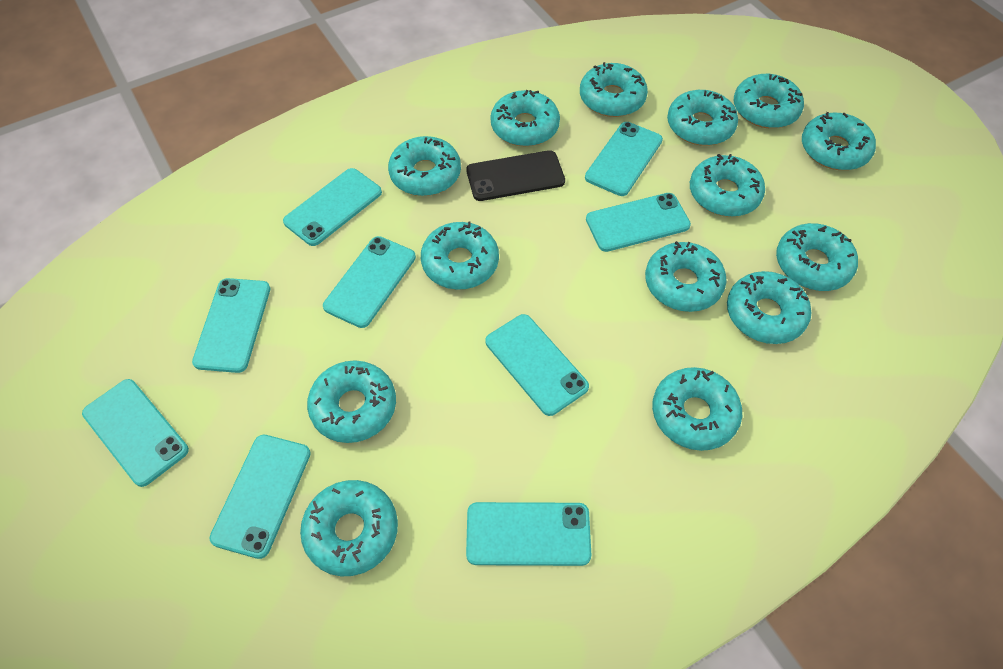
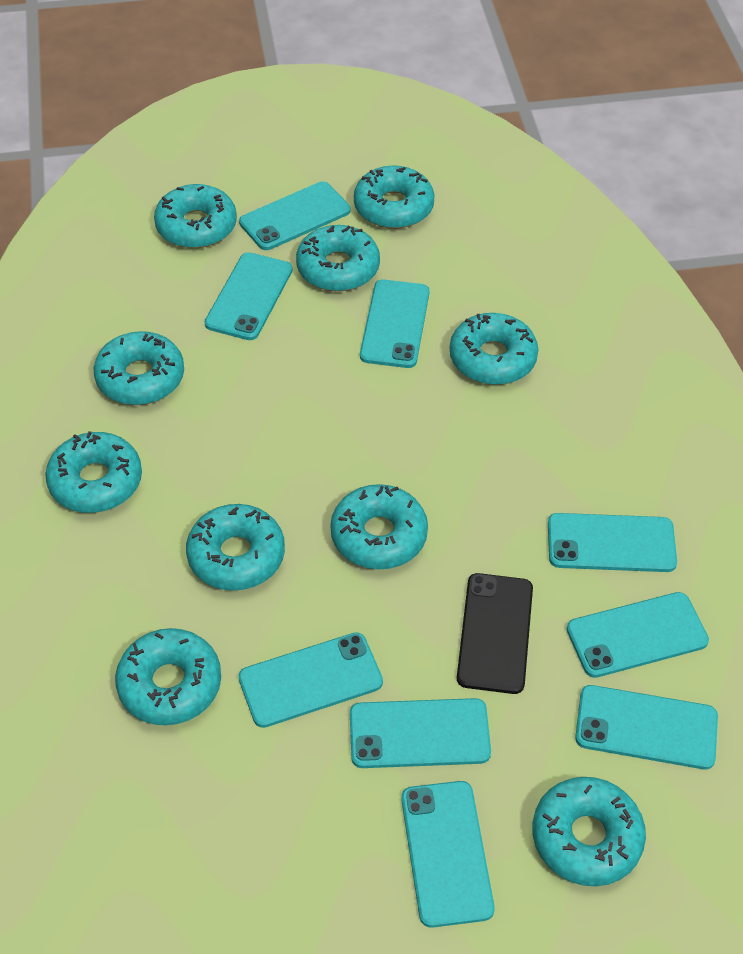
turquoise donut: [300,480,398,576] [307,360,396,443] [388,136,461,196] [421,221,499,290] [490,90,560,146] [580,62,648,117] [645,241,727,312] [652,367,742,451] [667,90,738,146] [690,154,765,217] [727,271,811,344] [734,74,804,128] [776,223,858,291] [802,112,876,170] = 14 -> [45,431,142,513] [94,331,184,405] [115,628,221,725] [154,184,237,248] [186,504,285,591] [296,225,380,291] [330,484,428,569] [354,165,435,229] [450,313,538,385] [532,777,646,886] = 10

